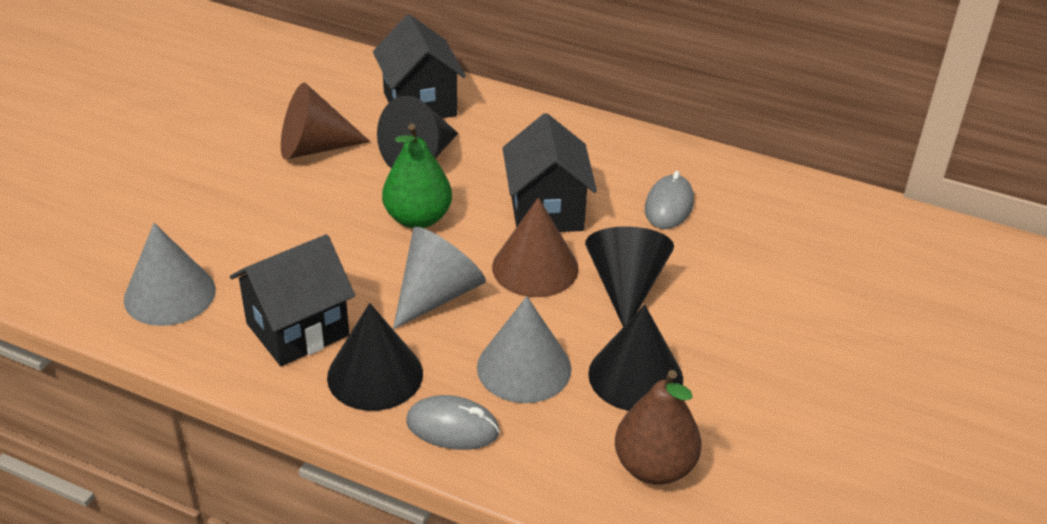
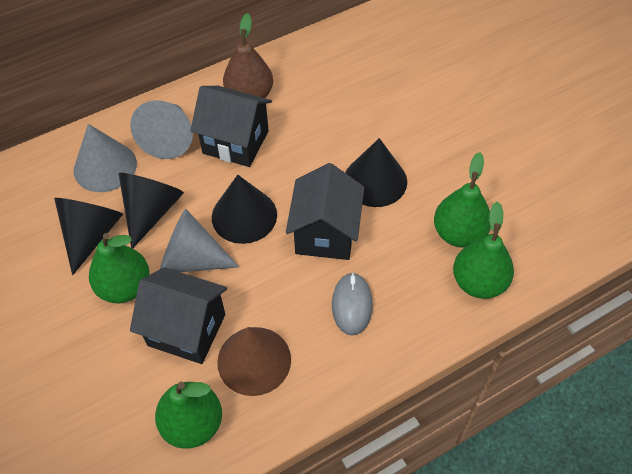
brown cone: [281,82,370,159] [492,197,579,297] = 2 -> [217,327,291,396] = 1
green pear: [382,124,452,228] = 1 -> [89,233,150,303] [155,382,222,449] [434,152,491,247] [453,202,514,299] = 4
grey mouse: [406,395,500,450] [645,171,694,229] = 2 -> [332,272,373,336] = 1

